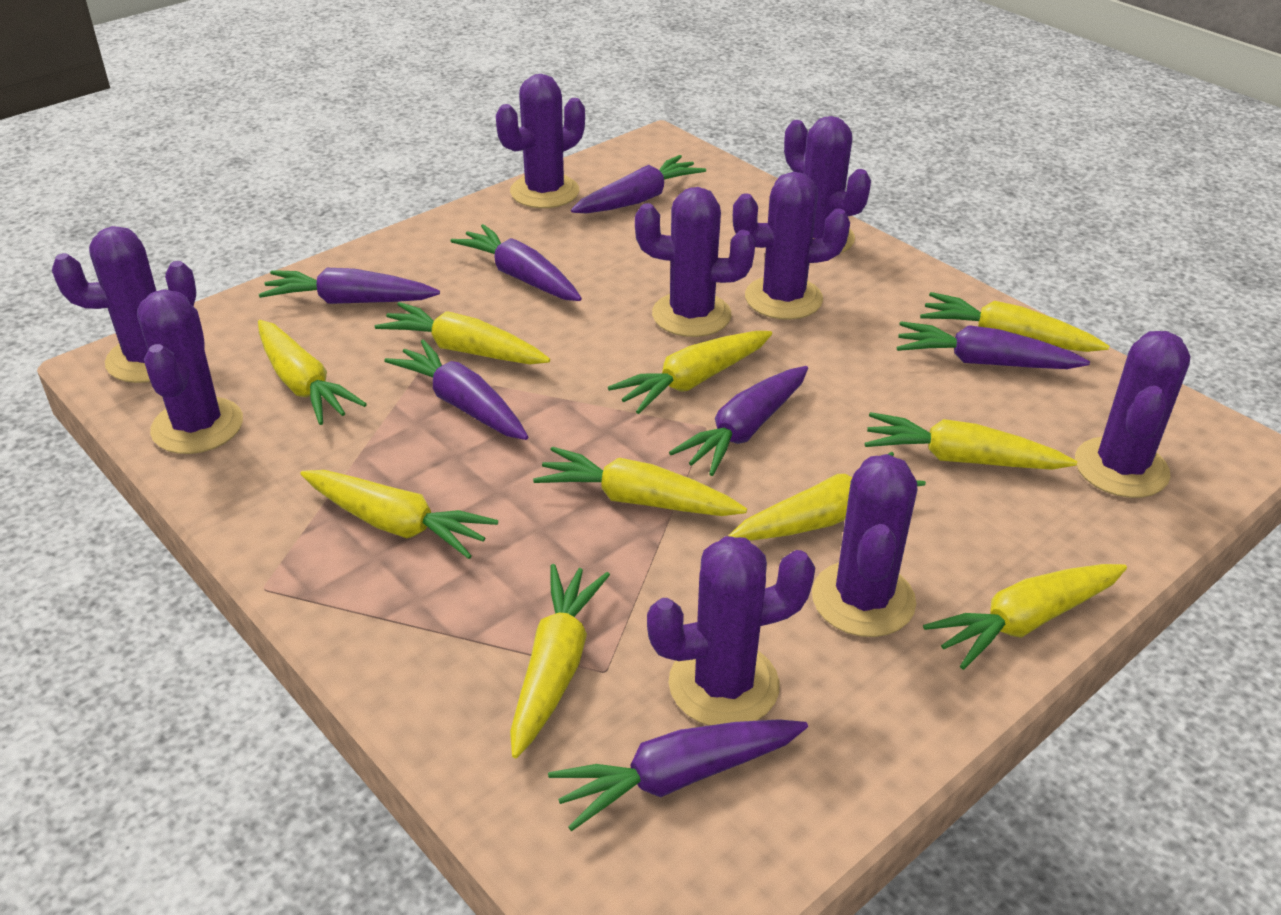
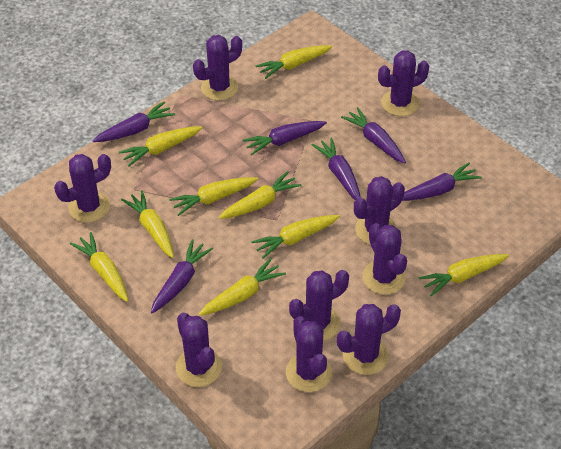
purple carrot: [259,268,440,304] [384,339,528,440] [450,224,582,301] [548,719,808,831] [571,155,706,213] [669,366,808,476] [896,321,1090,369] = 7 -> [93,101,175,142] [151,239,213,313] [243,121,327,155] [312,138,361,200] [341,107,406,163] [402,162,482,201] = 6
yellow carrot: [258,320,367,425] [300,470,498,559] [375,302,550,364] [510,564,610,758] [533,447,747,516] [608,331,772,414] [728,452,926,540] [865,412,1077,470] [920,292,1109,352] [923,564,1127,670] = 10 -> [70,232,128,302] [119,126,202,167] [121,190,174,258] [169,177,258,216] [199,258,286,316] [219,171,302,219] [251,215,340,259] [255,45,332,79] [418,254,509,296] = 9

